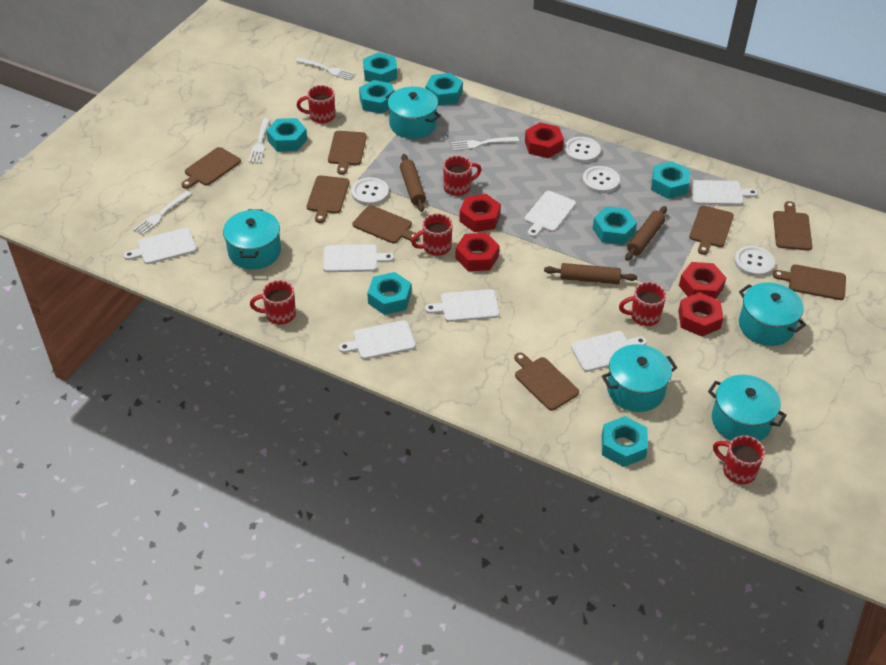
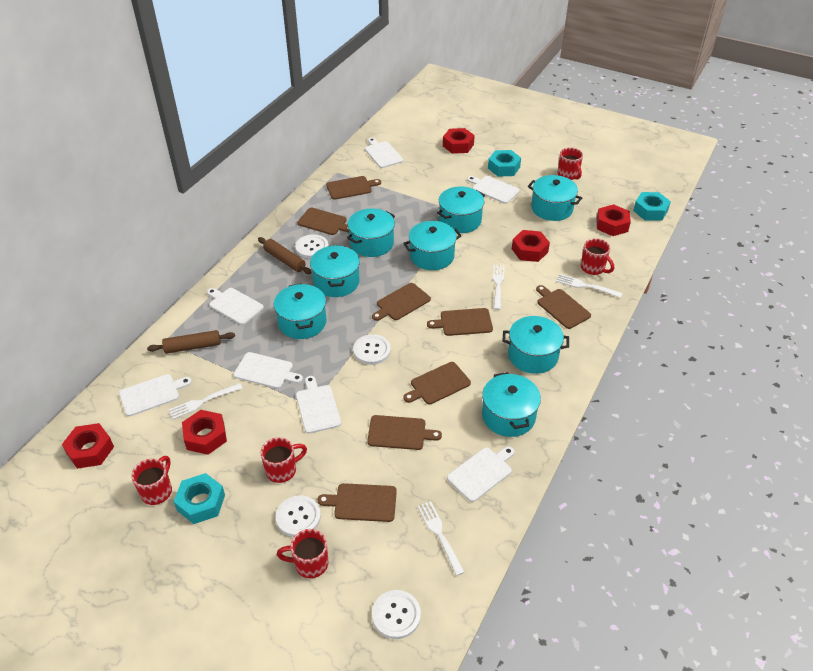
brown rolling pin: [400,154,426,212] [544,263,637,284] [625,206,667,261] = 3 -> [147,330,235,354] [258,237,312,274] = 2
red mug: [250,280,296,324] [297,85,335,123] [411,213,453,256] [443,156,482,196] [619,282,666,326] [713,435,765,484] = 6 -> [131,456,172,505] [261,437,307,483] [277,529,328,578] [557,148,583,180] [581,238,614,275] = 5
turquoise nut: [266,118,307,152] [359,80,394,114] [363,52,397,83] [367,272,411,315] [426,73,463,106] [592,206,637,245] [602,416,648,467] [651,161,690,199] = 8 -> [174,473,225,524] [488,150,521,176] [633,192,671,221] = 3
turquoise pot: [223,209,281,270] [386,87,441,139] [602,344,677,412] [708,375,787,441] [739,282,806,346] = 5 -> [274,283,327,339] [310,245,360,297] [347,208,395,257] [403,221,461,270] [437,186,485,233] [482,372,541,437] [502,316,569,374] [528,175,582,221] = 8

